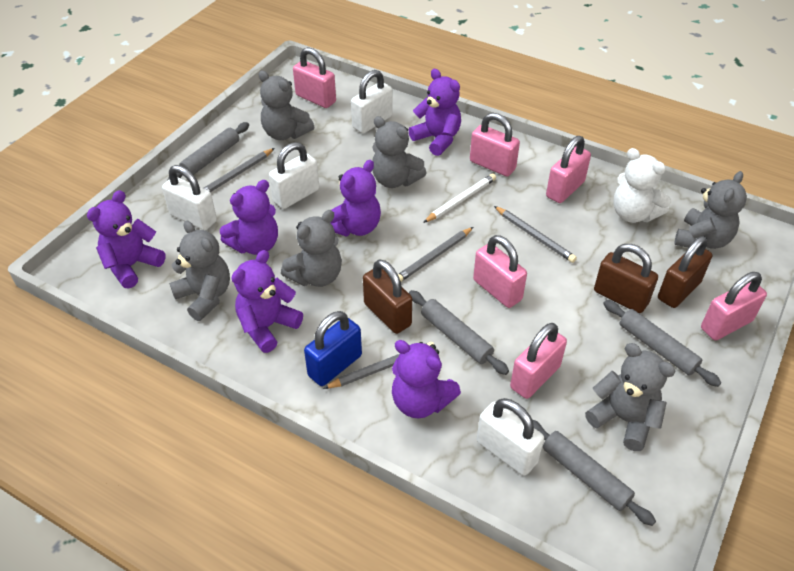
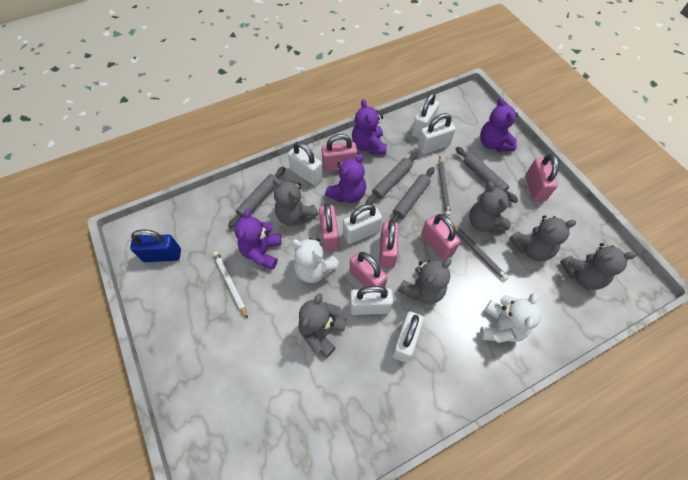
brown padlock: [363,259,412,334] [594,244,658,313] [658,236,712,308] = 3 -> none = 0
grey pencil: [203,148,275,192] [323,342,434,389] [398,227,473,282] [494,206,577,263] = 4 -> [438,156,451,216] [454,225,509,281] = 2
purple teddy bear: [87,190,166,288] [220,180,278,255] [231,250,303,353] [330,160,381,237] [392,340,461,418] [408,69,461,156] = 6 -> [234,209,281,270] [325,154,366,203] [352,99,387,155] [480,98,518,152] = 4
white padlock: [162,165,217,230] [269,142,319,209] [351,70,393,133] [477,398,544,476] = 4 -> [288,142,323,185] [343,204,382,244] [350,286,393,315] [392,311,424,362] [412,93,439,138] [418,113,456,154] = 6
white teddy bear: [613,148,671,223] = 1 -> [292,238,339,283] [480,293,541,343] = 2

